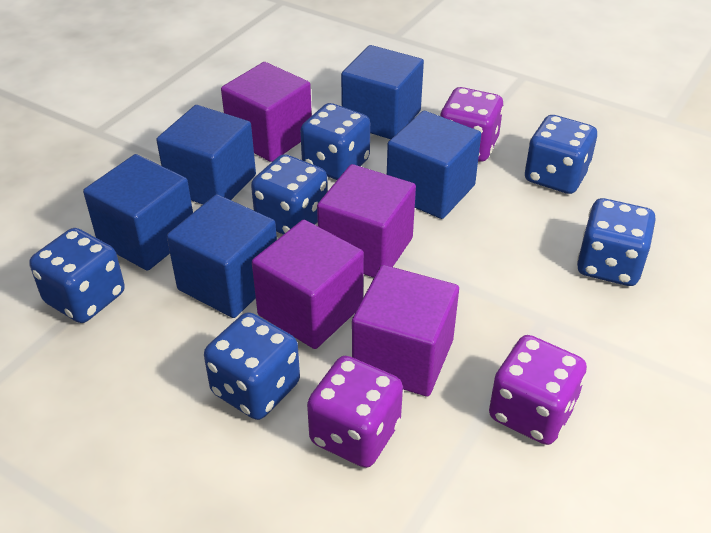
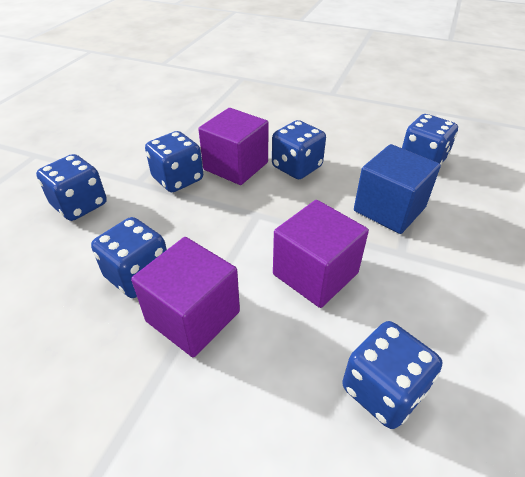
blue cube: [83,154,193,271] [156,105,256,205] [167,194,277,318] [341,45,424,139] [387,111,481,219] = 5 -> [354,144,441,234] = 1
purple cube: [221,62,312,162] [252,220,364,349] [317,164,416,278] [352,265,459,397] = 4 -> [131,237,240,357] [198,108,269,185] [273,200,369,308] = 3
purple dice: [307,356,403,468] [440,87,504,162] [489,335,587,445] = 3 -> none = 0

